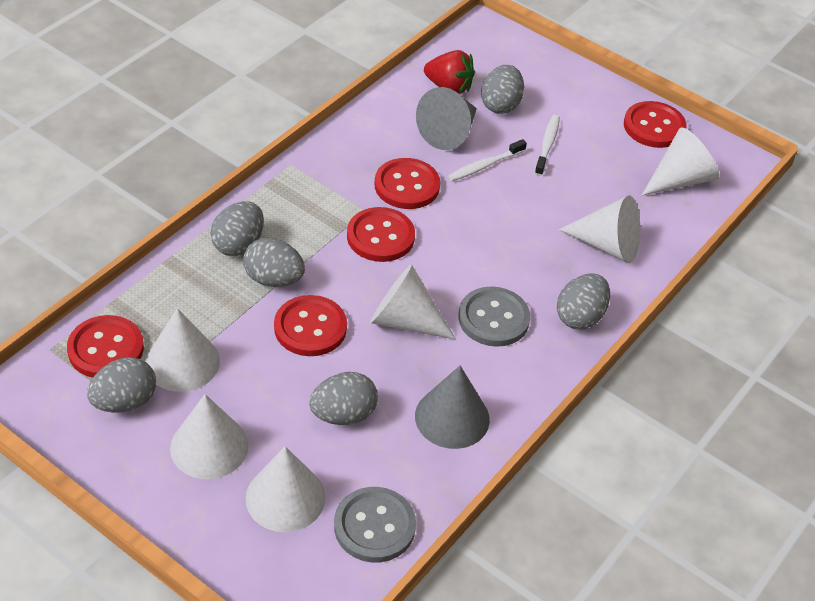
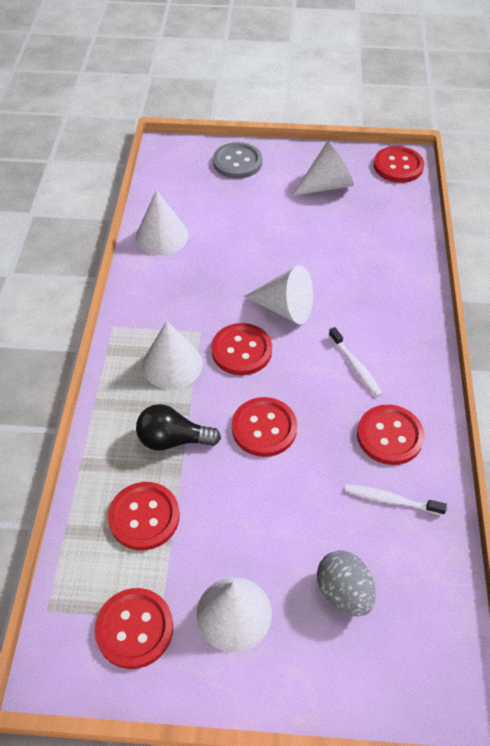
black light bulb: none = 0 -> [136,404,221,451] = 1
grey button: [334,487,416,563] [458,286,530,347] = 2 -> [213,142,262,179] = 1
grey cone: [415,366,490,449] [416,87,477,150] = 2 -> none = 0
grey egg: [87,357,156,413] [210,201,264,256] [243,238,305,287] [309,372,378,425] [481,65,524,114] [557,273,610,329] = 6 -> [317,550,376,616] = 1
red button: [67,315,144,378] [274,295,347,356] [347,207,415,262] [375,158,440,209] [624,101,686,148] = 5 -> [94,588,173,669] [108,482,180,550] [211,323,272,375] [232,397,297,457] [357,405,425,465] [374,146,424,183] = 6
red strawberry: [424,50,475,94] = 1 -> none = 0
white cone: [146,308,220,392] [170,394,249,479] [245,446,326,532] [370,264,456,340] [559,195,640,263] [642,128,719,195] = 6 -> [135,190,188,255] [142,321,203,389] [197,577,272,652] [244,265,313,324] [292,142,354,196] = 5

